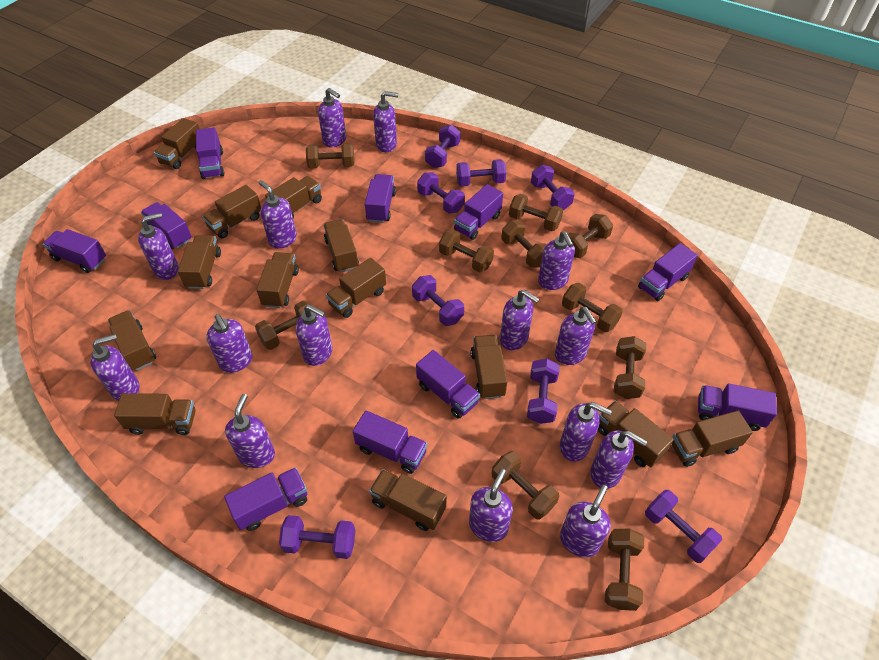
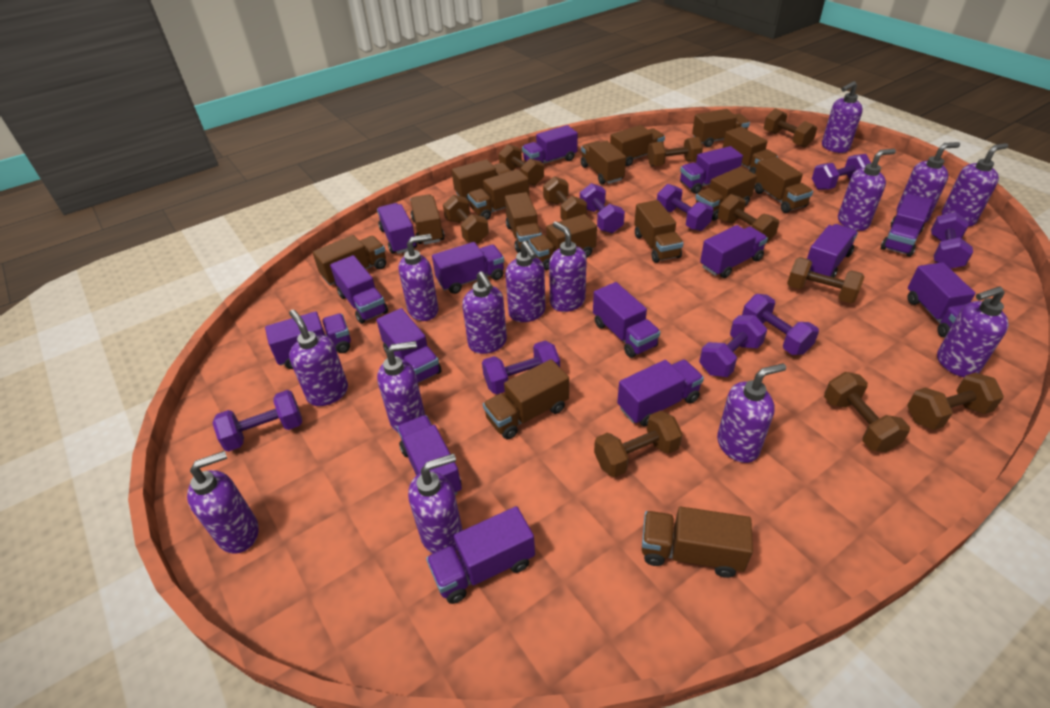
brown truck: [108,310,156,371] [114,393,196,435] [154,118,200,169] [178,235,221,289] [202,185,261,238] [256,252,299,308] [265,176,322,218] [323,219,359,272] [326,258,386,318] [369,469,447,531] [471,335,508,399] [598,400,674,467] [671,410,753,467] = 13 -> [312,235,386,286] [410,194,445,245] [452,159,511,203] [468,169,529,220] [483,359,569,439] [505,192,542,253] [529,214,597,270] [581,141,626,184] [610,125,665,166] [634,200,683,263] [642,507,753,578] [692,109,750,147] [695,167,757,221] [723,127,778,174] [754,156,813,213] = 15
purple soap dispenser: [90,334,139,401] [138,213,179,280] [206,314,253,373] [225,394,275,468] [259,180,297,249] [296,304,333,366] [318,88,346,148] [373,91,398,152] [469,469,513,542] [500,290,540,350] [538,231,575,290] [555,307,597,365] [560,402,612,462] [560,485,611,557] [590,431,647,489] = 15 -> [187,451,259,554] [289,309,348,406] [377,341,425,433] [399,234,439,321] [408,453,463,554] [462,271,507,354] [505,241,545,322] [549,221,587,312] [717,363,786,463] [822,81,863,153] [838,149,896,231] [897,142,960,223] [937,286,1009,377] [942,143,1008,227] = 14
purple truck: [43,229,106,273] [141,202,192,249] [196,127,224,179] [224,467,307,531] [353,410,427,474] [365,174,396,223] [416,350,480,419] [454,184,503,240] [638,243,698,301] [698,384,777,431] = 10 -> [265,311,351,369] [330,255,388,324] [376,308,442,383] [377,203,417,254] [397,415,462,495] [426,506,535,604] [432,242,504,294] [522,125,578,164] [593,282,660,358] [617,360,704,426] [680,146,743,194] [700,225,768,278] [807,224,858,277] [881,193,933,257] [907,262,976,338] = 15

